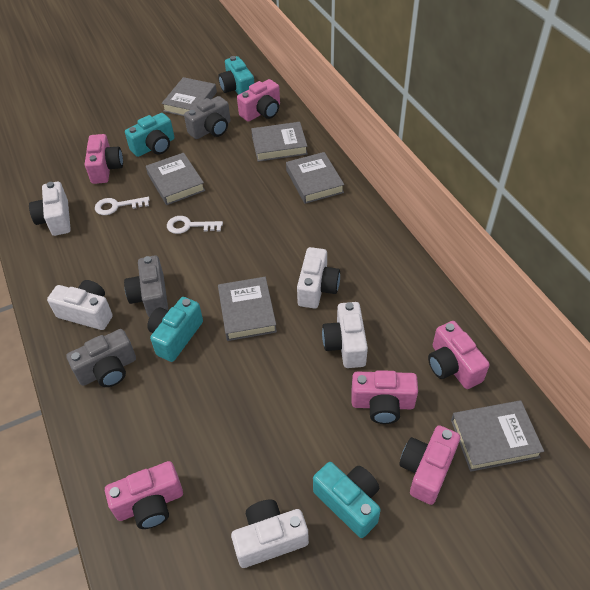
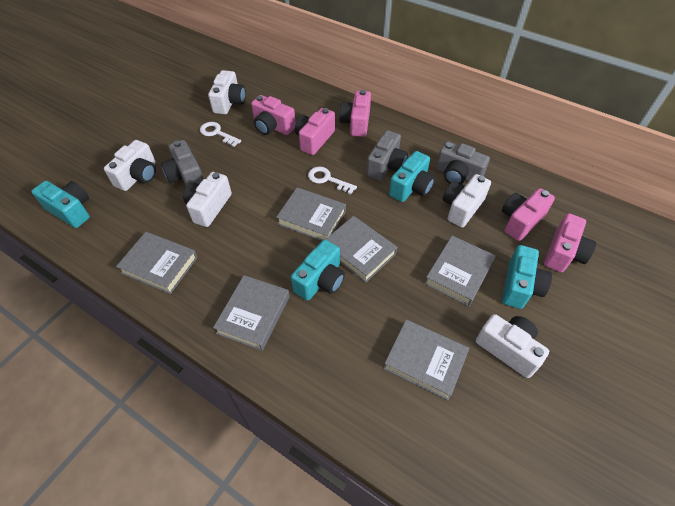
pink camera: [85,134,123,184] [105,461,183,529] [237,79,280,121] [351,370,418,424] [399,425,460,505] [428,321,490,389] = 6 -> [251,95,296,135] [295,108,335,155] [339,90,371,137] [502,188,555,241] [544,213,597,273] = 5

